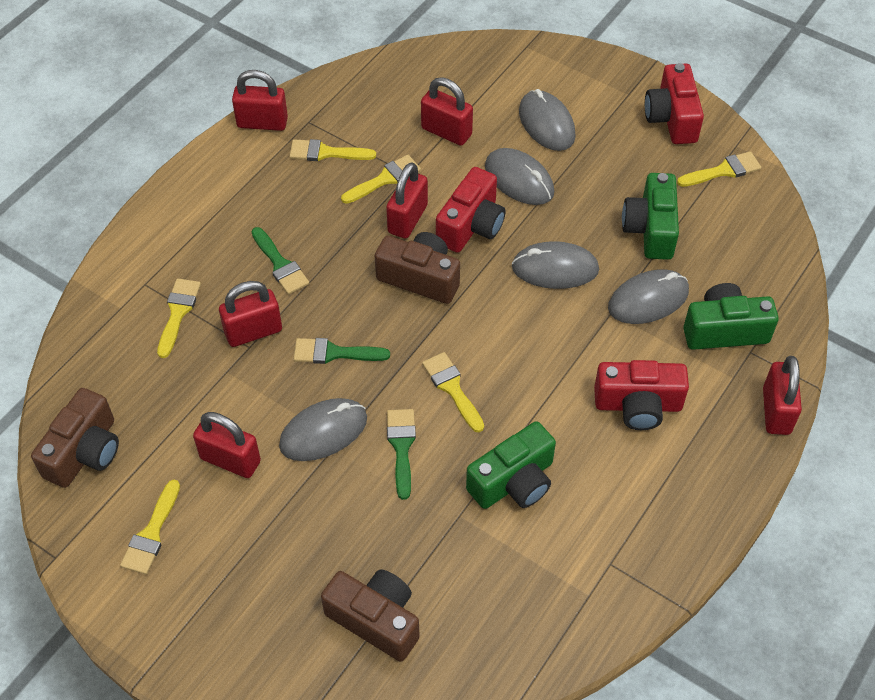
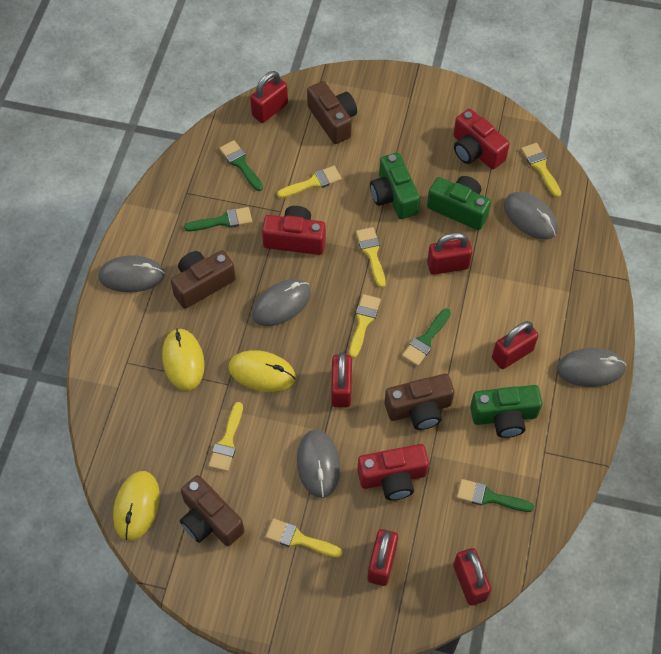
brown camera: [31,388,119,488] [321,569,419,662] [375,232,460,304] = 3 -> [171,250,236,309] [180,475,244,546] [307,81,357,144] [385,374,455,430] = 4
green brush: [251,227,309,295] [294,338,390,364] [387,409,416,500] = 3 -> [184,207,252,231] [219,140,263,191] [402,309,451,366] [457,479,534,512] = 4
yellow mouse: none = 0 -> [113,471,160,541] [162,328,205,391] [228,350,296,392] = 3

